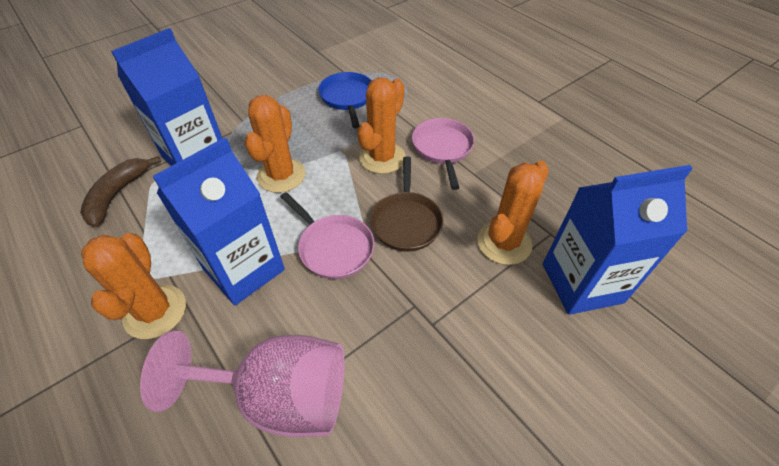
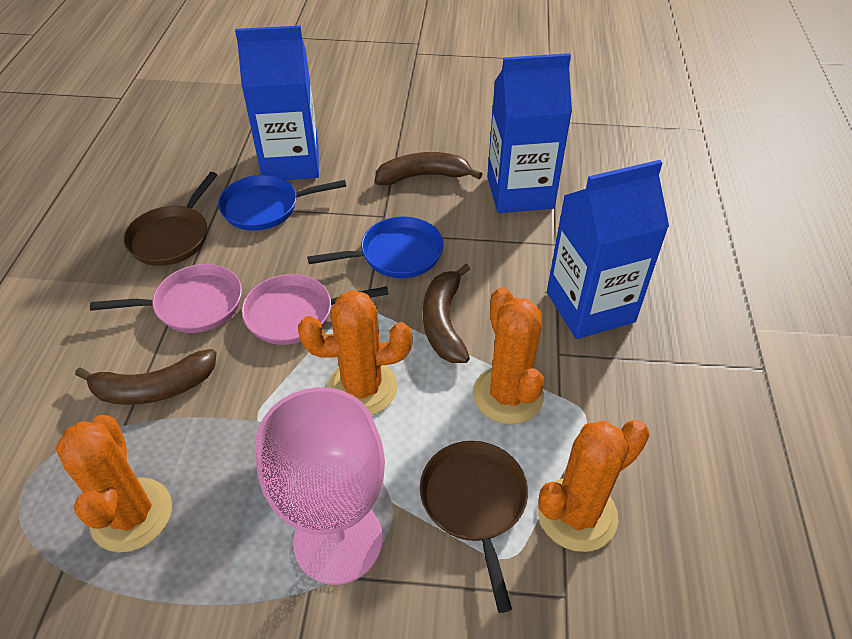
blue pan: [318,72,371,128] = 1 -> [218,175,346,231] [307,217,444,278] = 2
brown banana: [80,156,161,227] = 1 -> [75,349,216,405] [375,152,483,185] [423,264,470,363] = 3
brown pan: [370,156,443,252] = 1 -> [124,172,217,266] [420,441,528,613] = 2

